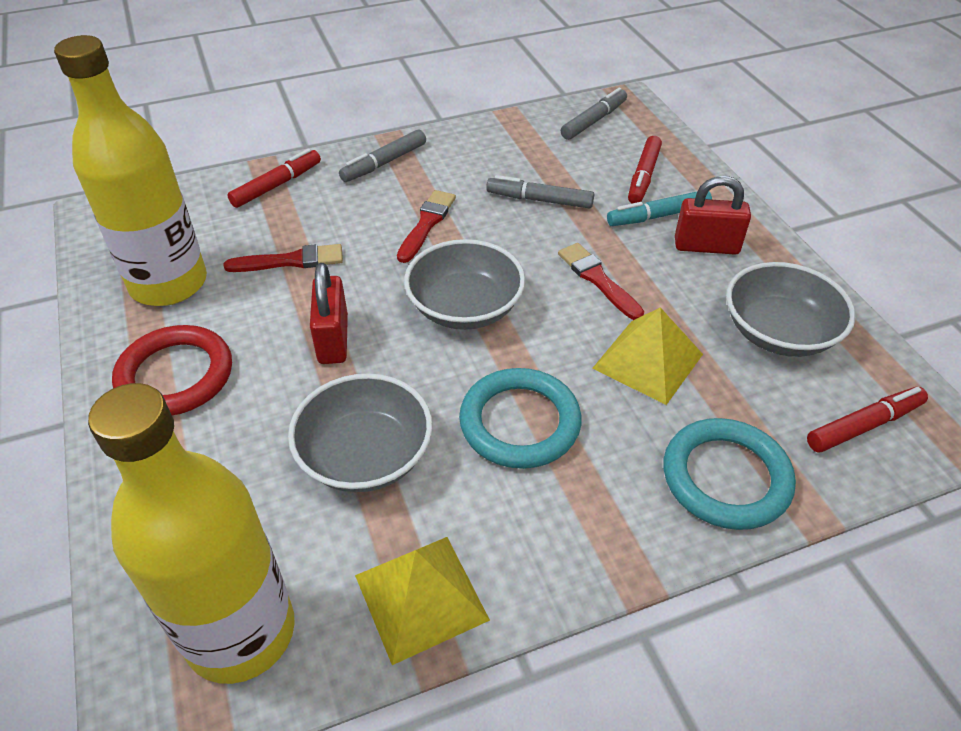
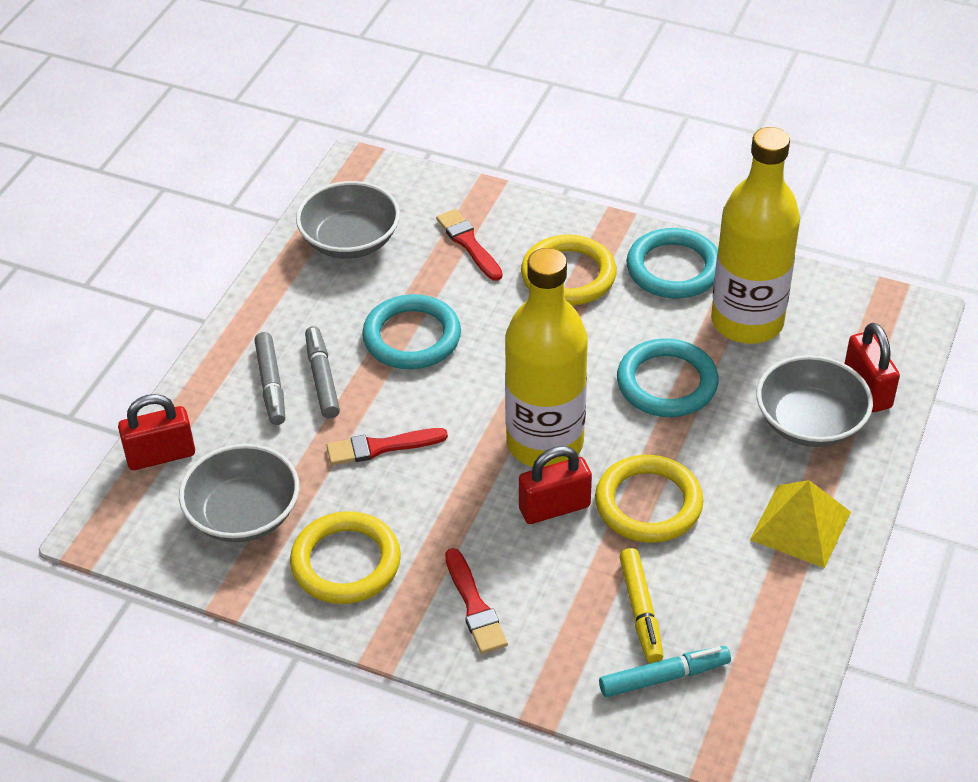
grey marker: [339,129,426,182] [486,175,594,209] [561,88,627,140] = 3 -> [254,332,285,425] [305,326,340,418] = 2
red marker: [228,149,321,208] [628,136,662,204] [807,387,928,452] = 3 -> none = 0
red padlock: [310,263,348,364] [675,176,751,254] = 2 -> [118,394,195,470] [519,446,592,524] [844,323,900,412] = 3
red ring: [112,325,232,415] = 1 -> none = 0
turquoise ring: [459,368,582,469] [664,418,796,530] = 2 -> [362,294,461,369] [617,338,719,417] [627,228,718,298] = 3
yellow marker: none = 0 -> [619,548,663,663] = 1
yellow pyramid: [355,537,490,665] [593,307,703,405] = 2 -> [750,480,851,568] = 1
yellow ring: none = 0 -> [290,511,401,604] [521,235,617,305] [595,455,703,543] = 3

